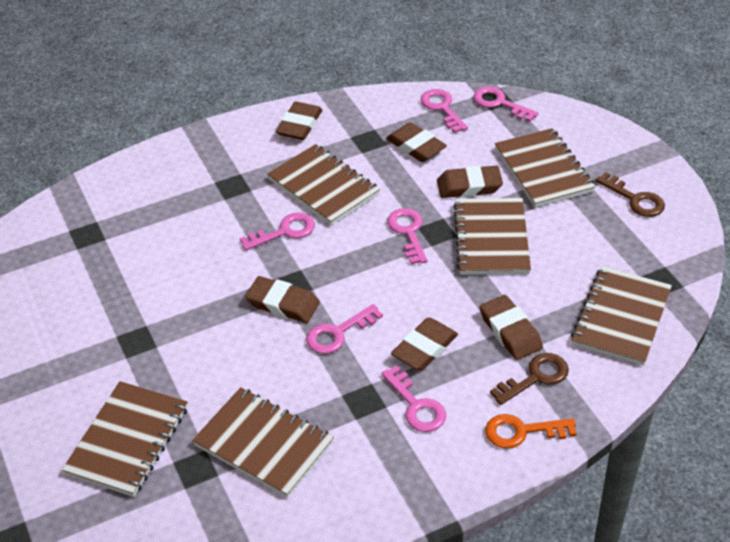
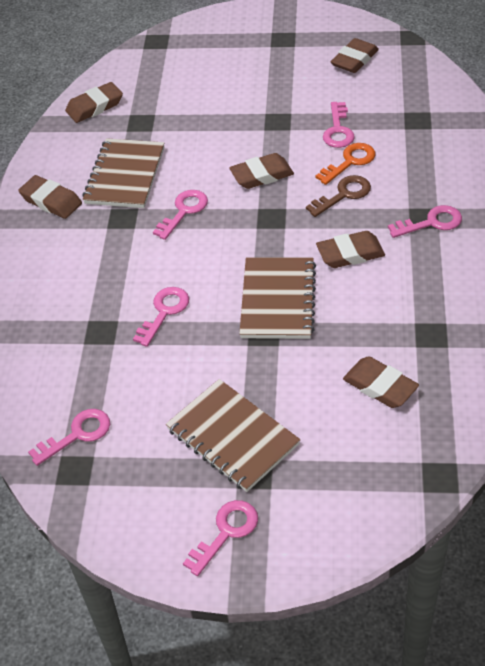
brown key: [490,353,569,405] [595,172,665,217] = 2 -> [306,175,371,217] = 1
brown notebook: [62,381,188,497] [192,387,334,498] [267,144,380,226] [453,198,531,275] [495,128,595,208] [571,266,672,366] = 6 -> [82,138,164,208] [166,379,300,492] [239,257,316,339] = 3

